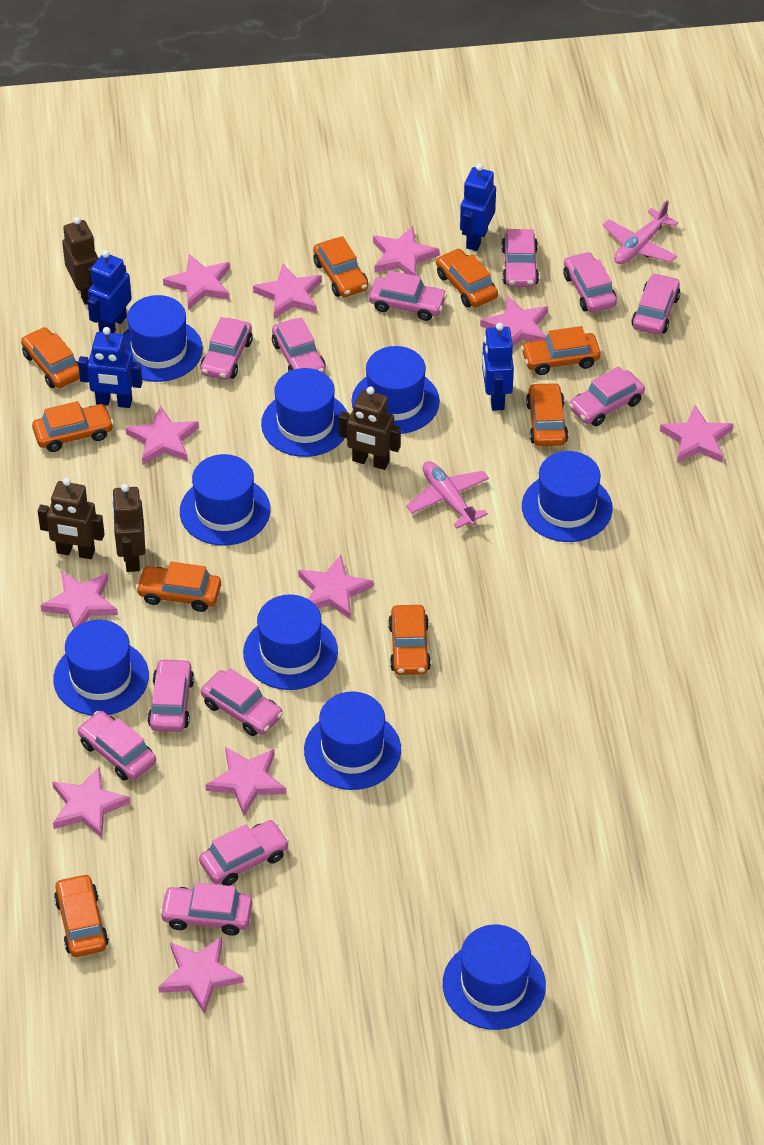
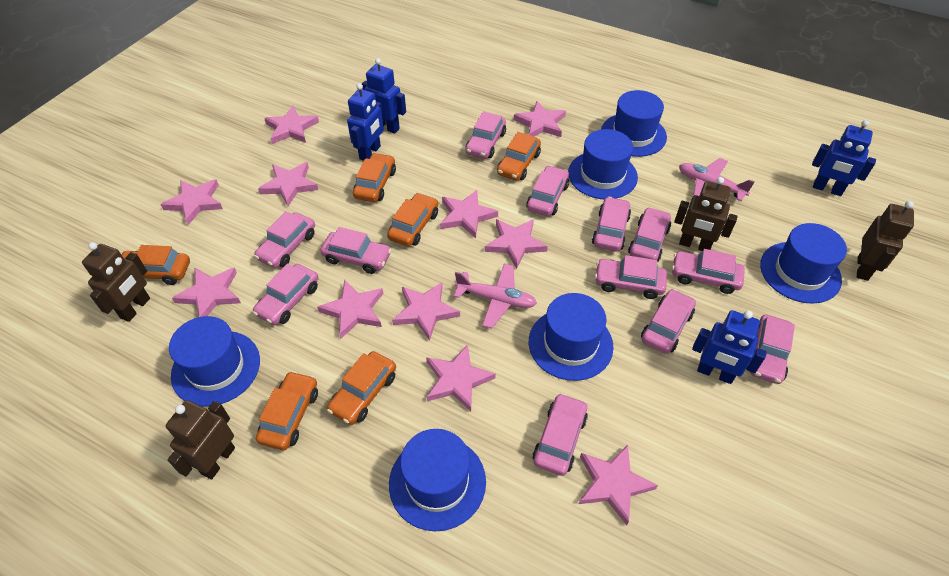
blue hat: [53,620,149,716] [122,295,203,382] [180,454,271,546] [243,594,338,690] [261,368,348,457] [304,692,401,790] [352,346,440,434] [443,924,546,1030] [522,451,613,542] = 9 -> [169,316,260,406] [389,429,486,531] [529,293,613,381] [568,129,638,199] [601,90,667,157] [760,223,847,304] = 6
orange car: [21,327,80,388] [32,401,114,452] [54,873,109,957] [136,562,221,612] [313,236,368,297] [388,605,431,675] [436,248,498,308] [521,326,601,375] [526,382,568,446] = 9 -> [121,245,190,285] [256,371,318,450] [327,351,396,425] [353,153,396,202] [387,193,438,247] [497,132,541,181] = 6

